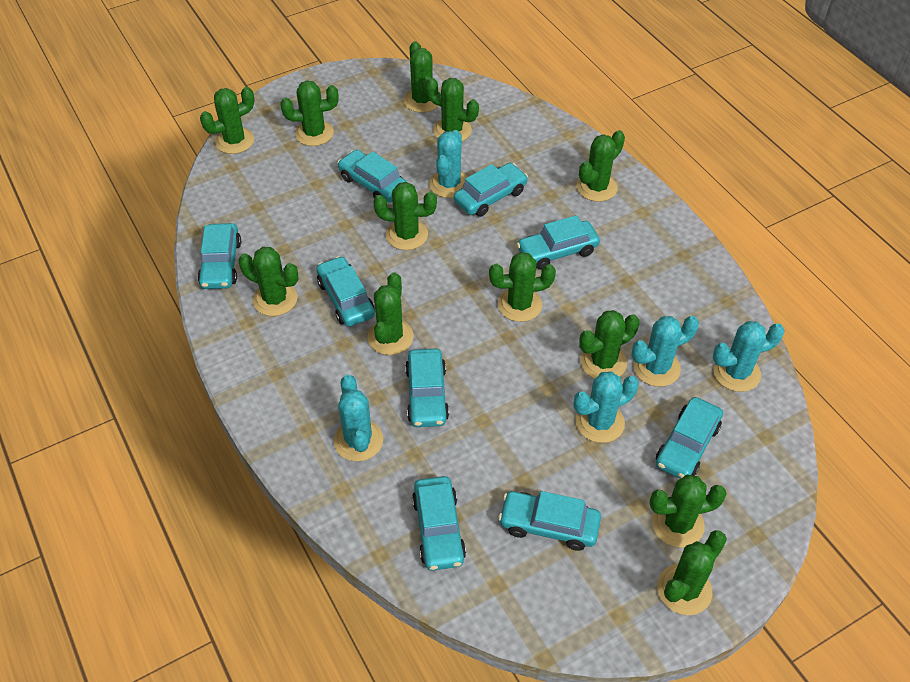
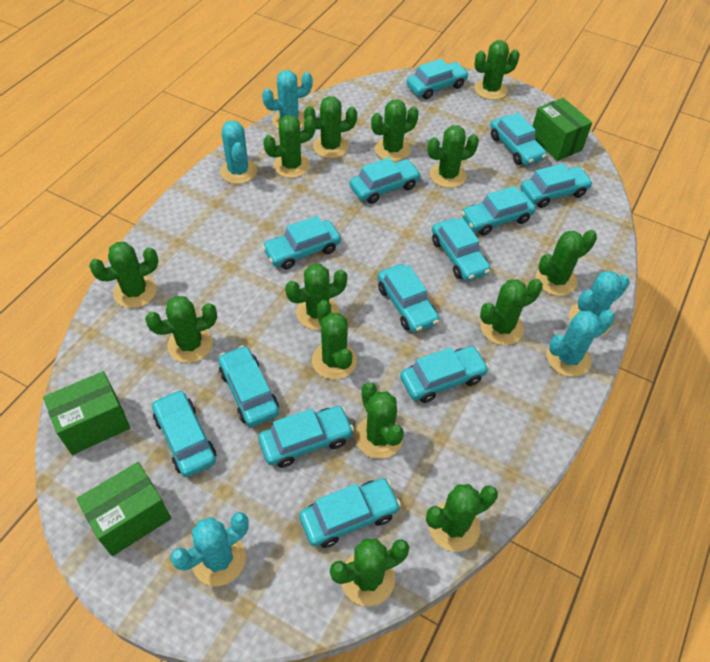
green box: none = 0 -> [43,371,130,455] [76,462,171,556] [532,98,592,161] = 3
green cactus: [200,87,254,154] [238,247,299,316] [280,81,339,146] [367,272,414,355] [373,182,437,250] [404,41,438,113] [426,78,479,141] [489,252,556,322] [577,130,625,202] [579,310,639,379] [649,475,727,548] [657,530,727,615] = 12 -> [89,242,158,308] [145,296,217,363] [263,115,316,178] [285,264,347,330] [304,96,357,158] [312,300,357,379] [330,539,409,606] [355,382,404,459] [371,99,419,162] [426,484,498,552] [427,125,479,188] [474,40,520,100] [480,279,543,345] [536,230,597,296] = 14
turquoise car: [198,223,241,289] [316,256,375,327] [338,150,407,203] [405,349,449,427] [412,476,466,571] [454,163,528,217] [499,491,601,551] [517,215,600,270] [656,397,723,479] = 9 -> [152,390,216,477] [218,345,279,427] [258,406,354,468] [262,216,341,270] [299,478,401,548] [350,157,421,204] [378,264,439,333] [400,346,489,403] [407,59,469,99] [432,218,491,281] [461,186,536,235] [490,113,547,166] [520,163,593,208] = 13

